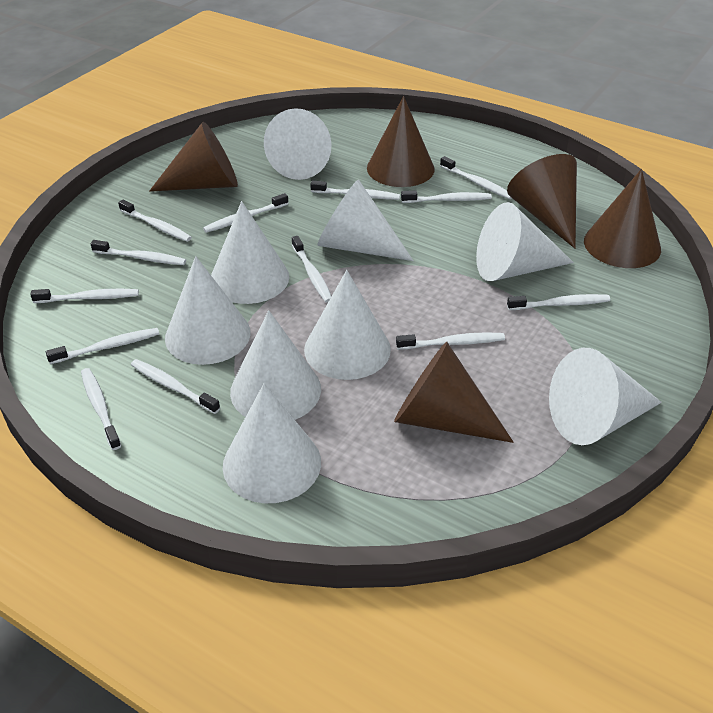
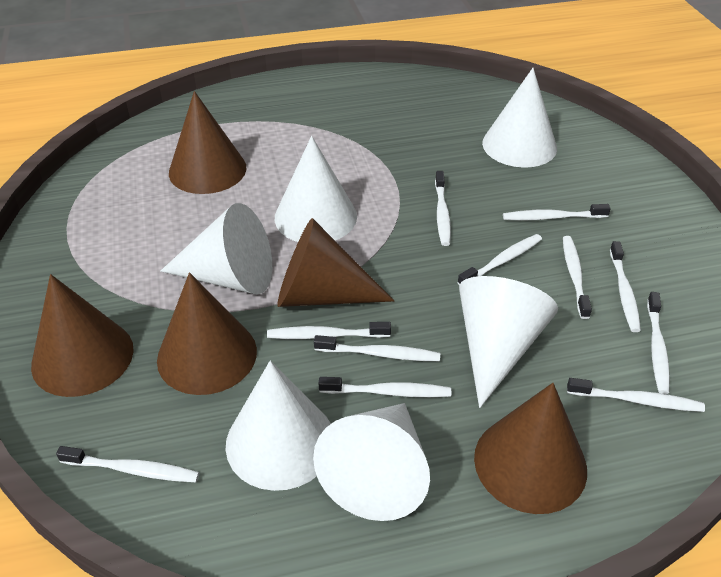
white cone: [165,256,251,365] [211,201,289,304] [223,384,321,503] [230,310,321,420] [264,108,332,180] [304,270,391,380] [317,179,414,261] [476,202,574,281] [549,348,662,445] = 9 -> [160,203,272,295] [226,361,331,491] [275,136,357,242] [313,403,430,521] [459,276,558,408] [482,68,557,168] = 6
white toothbrush: [30,289,139,303] [46,328,159,364] [81,368,121,450] [91,240,186,265] [118,200,192,242] [131,359,220,414] [203,193,289,233] [292,236,332,303] [310,180,400,200] [396,332,505,350] [401,191,492,203] [440,156,511,199] [507,294,610,310] = 13 -> [56,446,199,482] [267,322,391,339] [314,335,440,361] [319,377,451,397] [435,171,451,246] [457,234,542,285] [503,204,611,221] [563,236,592,319] [567,378,705,412] [610,241,641,332] [647,292,670,394] = 11

